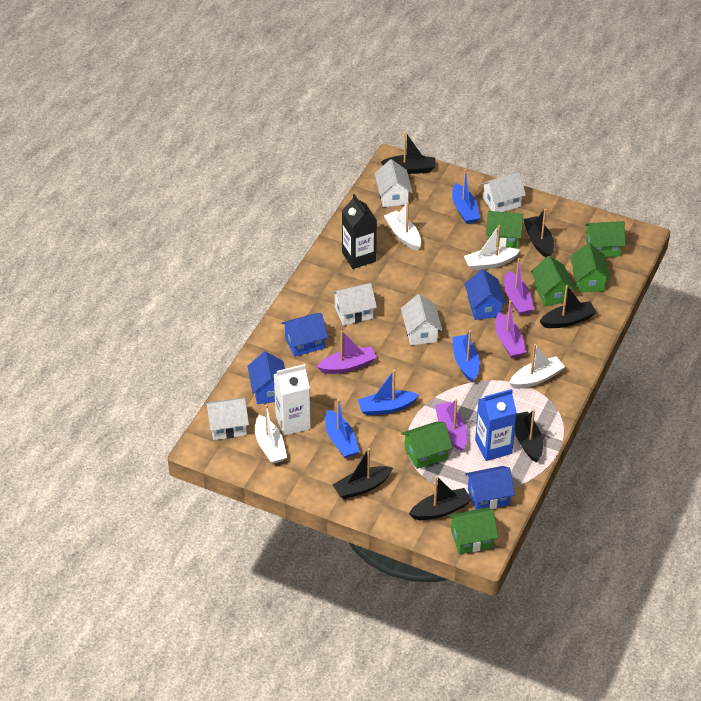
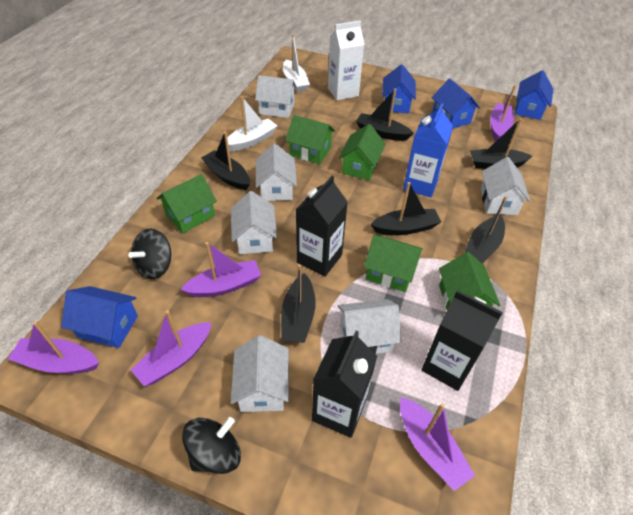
black carton: [342,194,377,269] = 1 -> [296,176,348,277] [312,331,377,438] [422,290,503,391] = 3
black spinning top: none = 0 -> [128,228,171,279] [182,417,241,474] = 2
blue boat: [325,399,360,458] [358,370,419,416] [452,169,480,224] [452,330,480,382] = 4 -> none = 0
green house: [401,421,452,469] [448,507,498,554] [486,211,523,249] [531,256,576,306] [570,243,611,293] [585,221,626,257] = 6 -> [156,174,217,233] [286,115,335,164] [338,124,386,180] [364,235,423,292] [439,252,500,310] = 5
purple boat: [317,331,377,374] [435,399,467,451] [495,300,526,358] [504,258,534,315] = 4 -> [8,321,99,374] [131,310,212,386] [180,242,261,297] [400,397,475,491] [490,85,516,141] = 5
white boat: [255,405,287,464] [384,202,421,251] [464,225,520,271] [509,344,565,389] = 4 -> [227,96,277,151] [283,34,310,93] = 2
white house: [205,397,249,440] [331,283,377,326] [375,159,413,207] [401,294,442,345] [481,172,526,212] = 5 -> [231,191,277,254] [231,335,289,412] [255,75,297,118] [256,143,297,201] [338,299,401,354] [481,157,530,215] = 6

